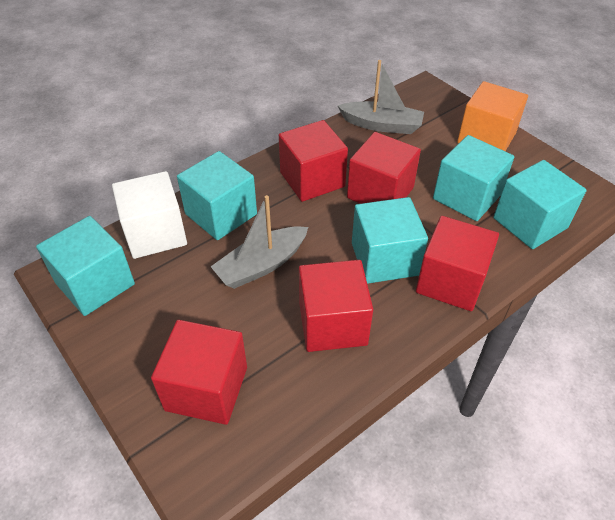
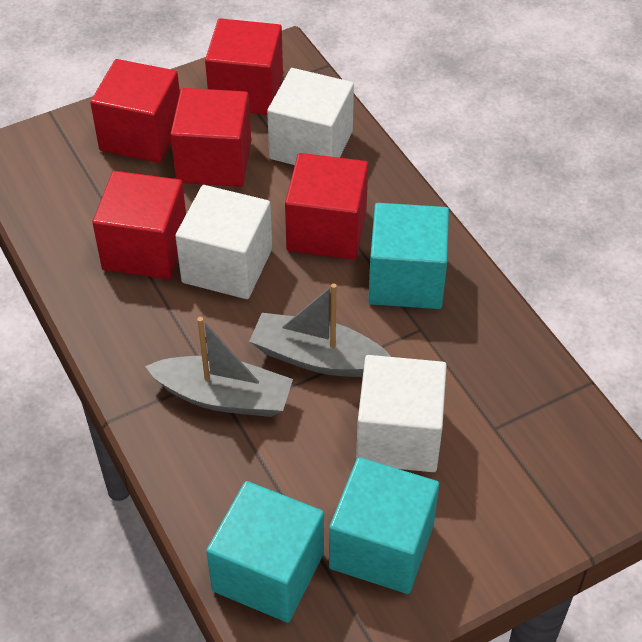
orange cube: [457,81,528,151] = 1 -> none = 0
turquoise cube: [36,216,135,316] [177,151,257,240] [352,197,428,284] [433,135,514,221] [493,160,587,249] = 5 -> [206,481,324,623] [329,457,439,594] [368,203,449,309] = 3
white cube: [112,171,187,259] = 1 -> [175,185,272,299] [267,68,354,165] [356,355,447,472] = 3

